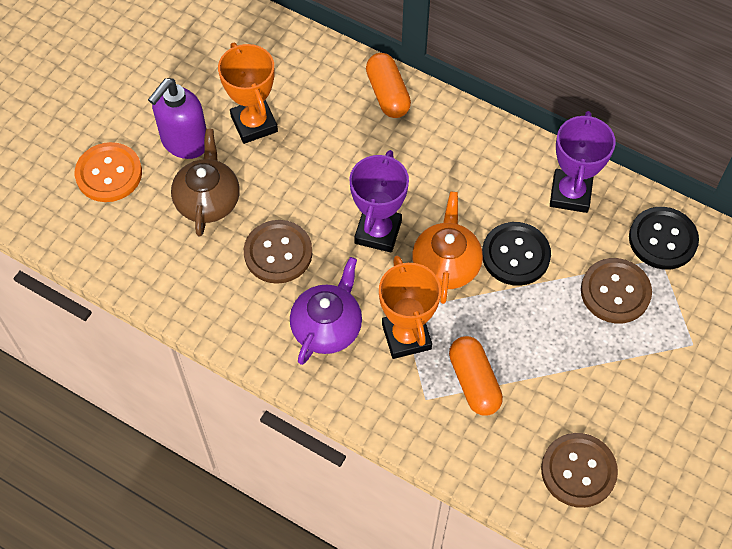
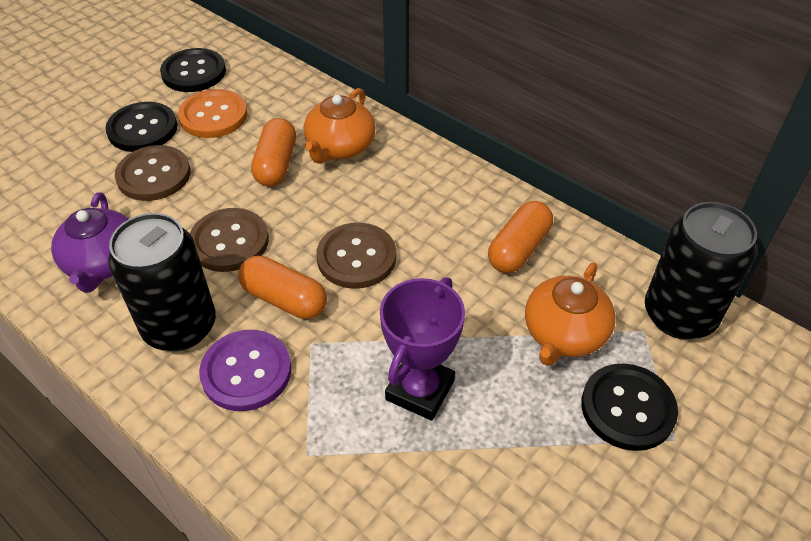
black button: [482,222,551,286] [629,207,699,270] = 2 -> [105,102,177,152] [160,48,226,92] [581,364,678,451] = 3
black can: none = 0 -> [108,213,216,351] [645,202,757,339] = 2
brown teapot: [171,129,240,236] = 1 -> none = 0
orange capsule: [366,53,411,118] [449,336,503,415] = 2 -> [238,256,327,319] [251,118,296,186] [488,201,553,273] = 3
orange teapot: [412,191,483,304] = 1 -> [304,88,376,164] [525,263,615,366] = 2
orange trophy: [218,43,278,144] [379,256,441,359] = 2 -> none = 0
purple button: none = 0 -> [199,330,291,411] = 1
purple soap dispenser: [148,78,206,159] = 1 -> none = 0
purple trophy: [349,150,409,253] [550,111,615,213] = 2 -> [380,277,465,421] = 1

